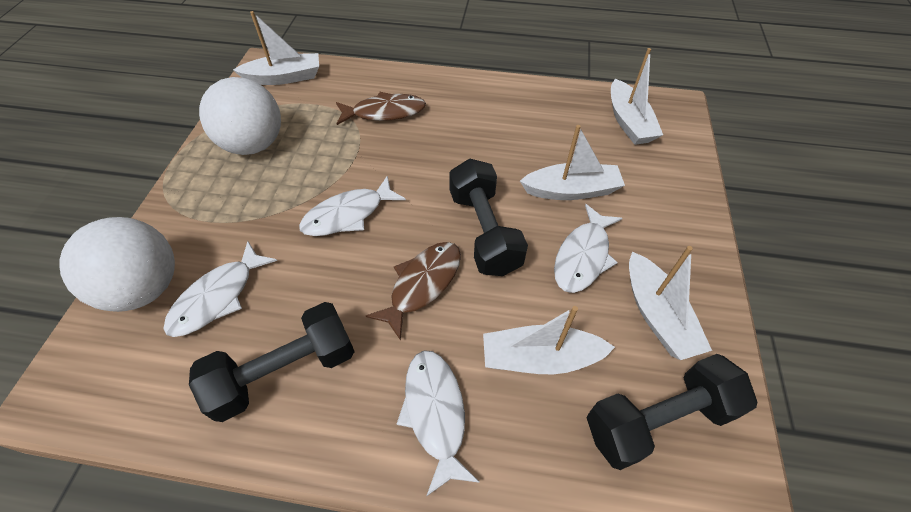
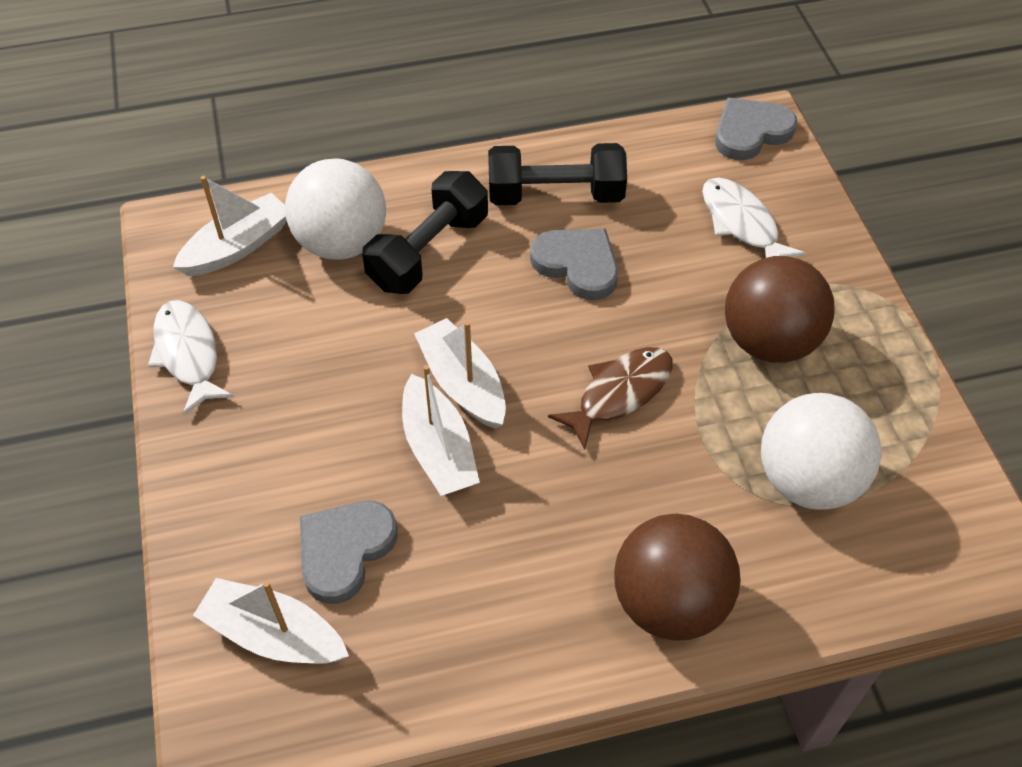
black dumbbell: [189,302,355,422] [449,158,528,276] [587,354,757,470] = 3 -> [362,171,488,294] [488,143,627,205] = 2
brown ball: none = 0 -> [614,514,741,641] [725,256,835,363] = 2
brown fish: [336,92,426,125] [366,242,461,341] = 2 -> [548,347,673,450] = 1
grey heart: none = 0 -> [300,501,398,604] [530,229,618,300] [715,98,798,160] = 3
white boat: [233,11,319,85] [483,306,615,374] [520,125,625,200] [611,48,663,145] [629,246,712,360] = 5 -> [173,176,287,276] [193,578,349,664] [402,365,480,496] [414,318,506,429] = 4
white fish: [163,241,277,337] [299,175,406,236] [397,350,480,497] [554,204,622,293] = 4 -> [148,300,234,415] [702,177,806,258] = 2

